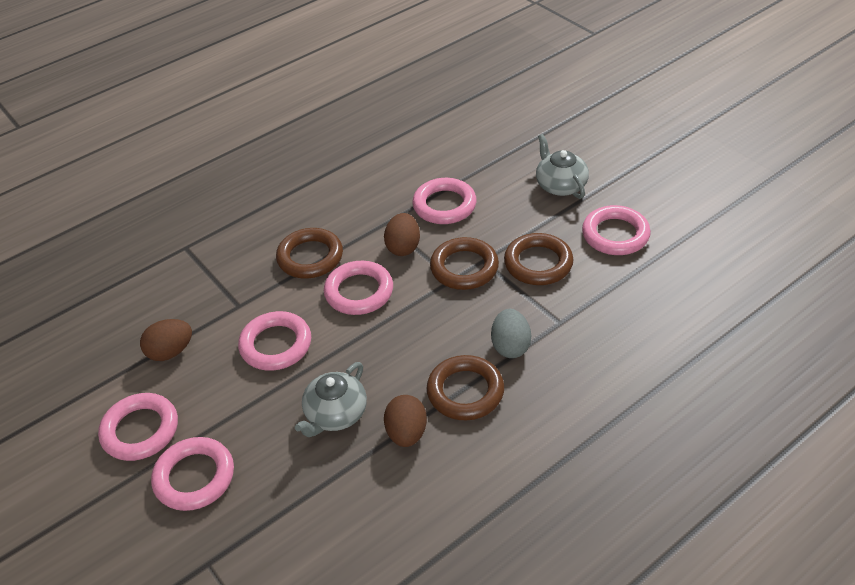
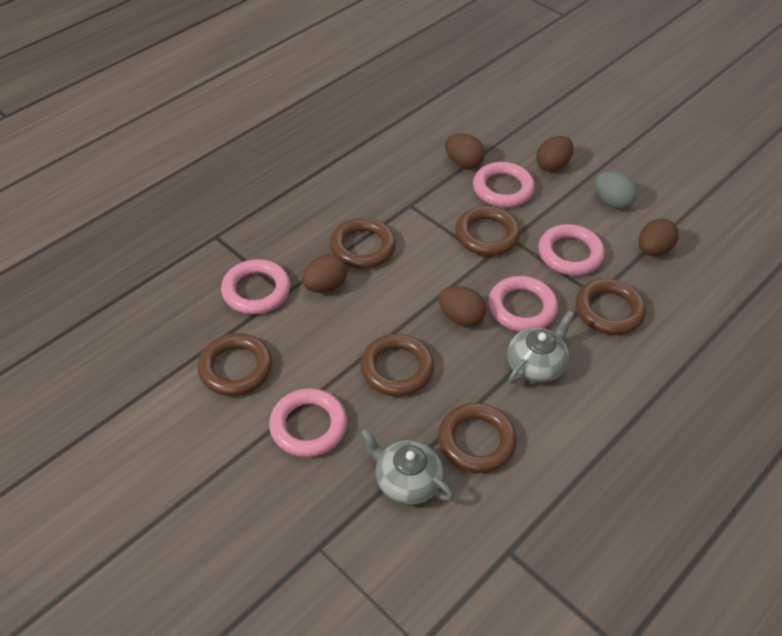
brown egg: [140,319,192,361] [384,213,420,256] [384,395,427,447] = 3 -> [302,254,347,293] [439,286,486,327] [445,133,485,169] [536,136,574,172] [639,218,678,256] = 5
brown ring: [276,228,343,279] [426,355,504,420] [430,237,499,290] [504,233,573,285] = 4 -> [198,333,272,396] [330,218,396,269] [360,334,434,396] [438,403,517,473] [455,206,520,256] [576,278,646,335] = 6
pink ring: [98,393,178,461] [151,437,234,511] [238,311,311,371] [324,261,393,315] [412,178,477,224] [582,205,651,255] = 6 -> [221,259,290,315] [269,388,347,457] [473,162,535,208] [488,276,558,332] [538,224,605,276] = 5

